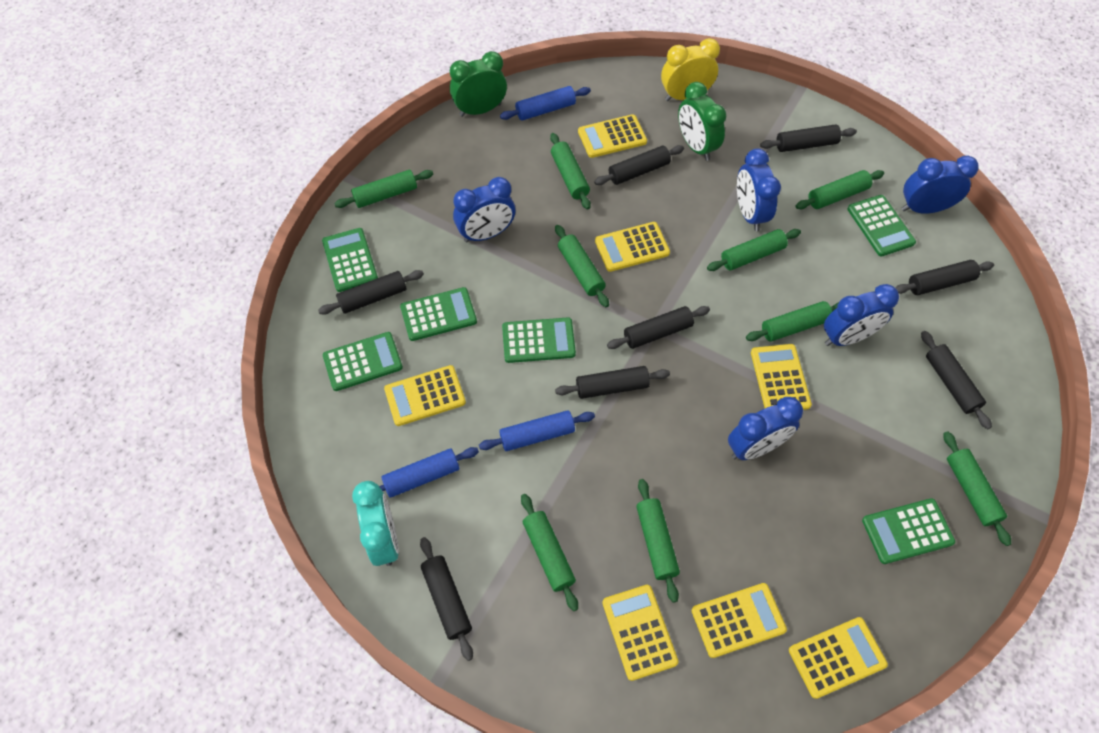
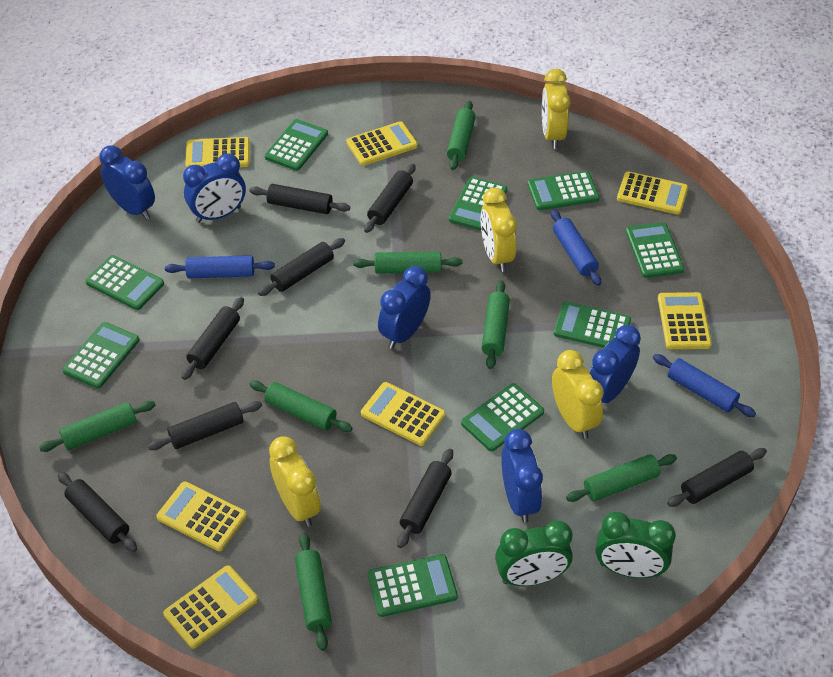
green calculator: [322,228,378,292] [323,332,403,391] [400,287,477,341] [502,317,576,363] [847,195,916,257] [862,498,955,564] = 6 -> [63,322,139,389] [85,255,164,310] [265,119,328,171] [368,554,458,617] [449,177,507,231] [461,383,544,451] [527,171,599,210] [554,302,631,348] [626,222,684,278] = 9
green rolling pin: [334,170,433,208] [521,494,578,611] [550,133,591,210] [555,225,609,307] [636,479,680,603] [707,229,801,271] [746,301,839,342] [796,170,884,210] [944,431,1011,546] = 9 -> [39,401,155,452] [250,381,353,432] [295,533,332,651] [353,252,462,274] [447,101,476,170] [482,280,510,369] [566,454,677,502] = 7
turquoise clock: [352,481,399,566] = 1 -> none = 0
yellow clock: [661,38,720,101] = 1 -> [269,436,321,527] [481,188,517,272] [542,69,570,149] [552,350,604,439] = 4

